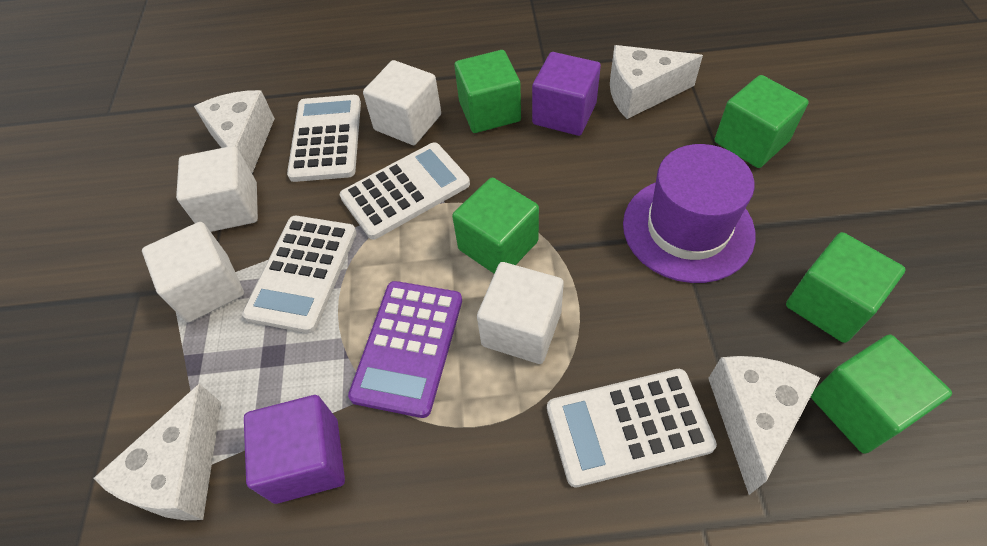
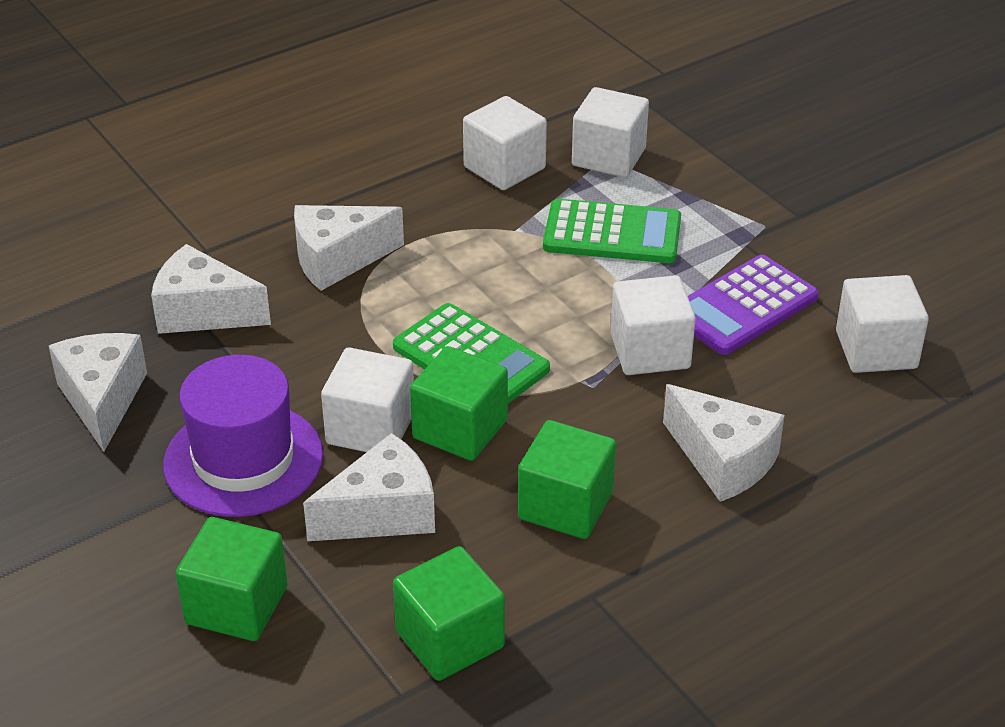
green calculator: none = 0 -> [393,303,550,404] [543,199,681,263] = 2
green cube: [452,177,539,274] [454,50,521,133] [715,75,809,168] [786,232,906,343] [811,335,952,454] = 5 -> [176,517,288,641] [393,546,505,681] [410,346,508,461] [518,420,616,539] = 4
purple cube: [244,395,345,504] [532,52,601,136] = 2 -> none = 0
white calculator: [242,216,357,333] [287,95,361,182] [340,142,470,239] [547,369,717,487] = 4 -> none = 0
white cheese: [93,384,221,520] [194,90,275,173] [610,45,703,119] [708,356,820,495] = 4 -> [49,333,147,452] [151,244,271,334] [294,205,404,291] [303,433,435,541] [663,384,785,502] = 5
white cube: [142,222,244,323] [176,146,258,232] [363,60,441,145] [477,262,564,364] = 4 -> [321,348,414,452] [463,96,547,190] [572,87,649,178] [611,275,696,375] [836,275,929,373] = 5

